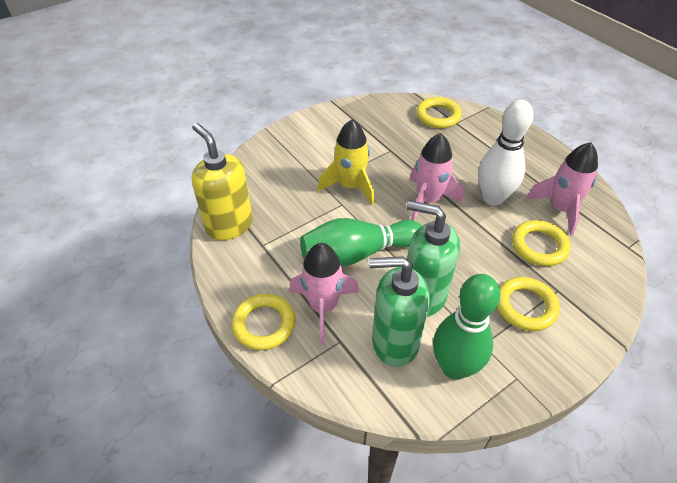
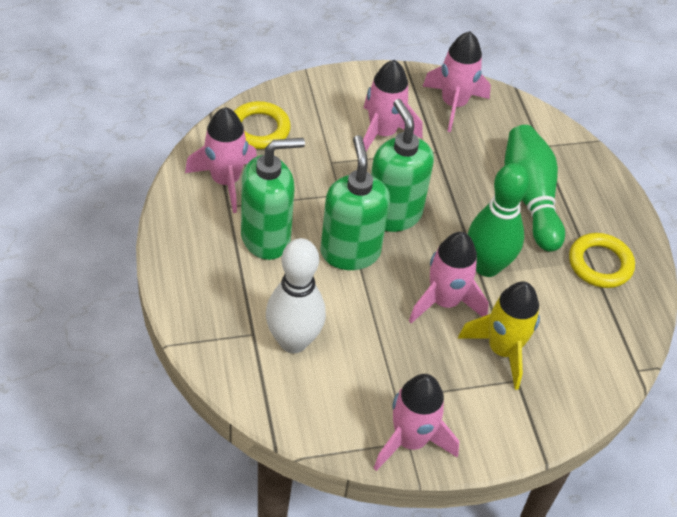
green soap dispenser: [369,256,430,367] [407,200,460,317] = 2 -> [241,138,305,260] [321,135,390,270] [371,99,434,232] = 3
pink rocket: [289,243,359,343] [410,133,464,221] [526,142,598,236] = 3 -> [185,107,257,213] [363,60,423,151] [374,374,459,471] [409,232,489,323] [422,31,491,132] = 5
yellow ring: [231,293,296,350] [416,97,462,128] [497,277,560,331] [512,220,571,266] = 4 -> [234,101,291,149] [569,233,635,288] = 2
yellow soap dispenser: [192,123,253,240] = 1 -> none = 0

